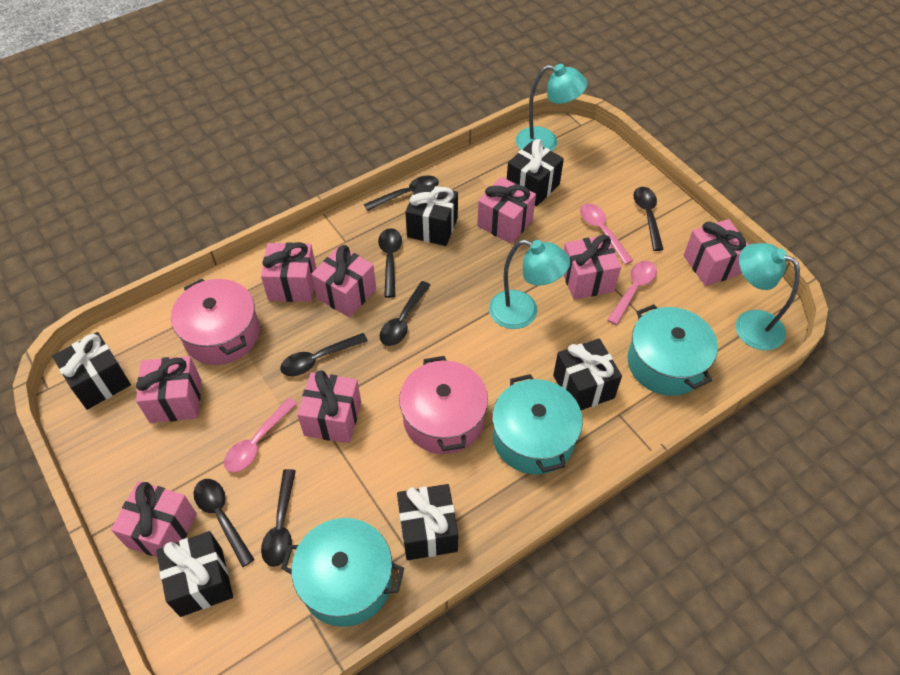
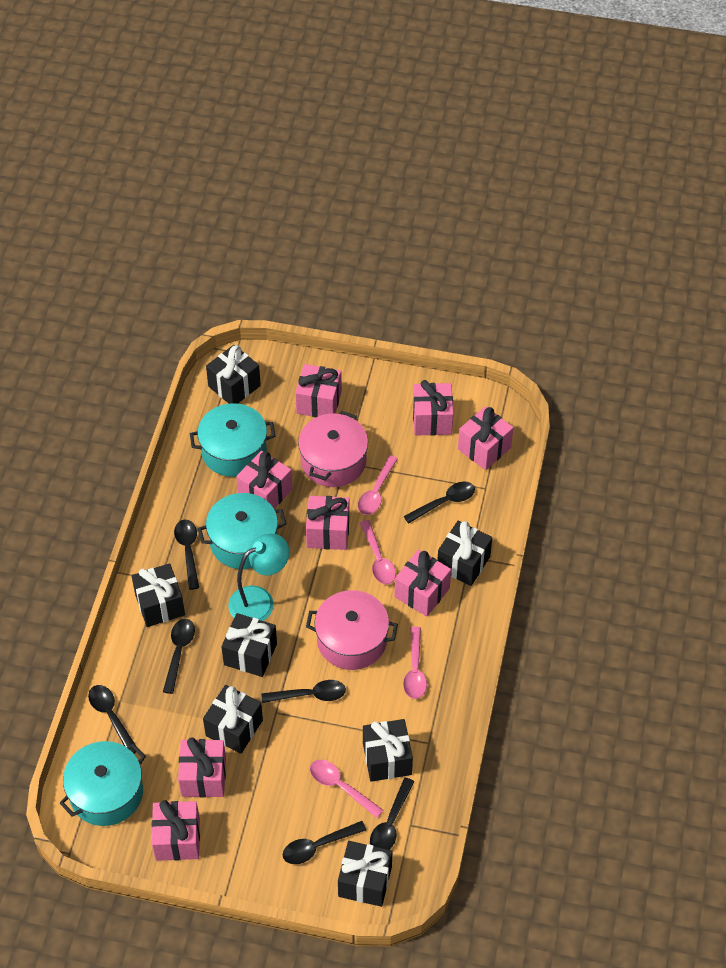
black gift: [52,332,131,410] [156,531,233,617] [397,484,458,560] [405,183,458,246] [507,139,564,206] [553,338,622,410] = 6 -> [132,563,185,627] [203,685,263,754] [206,345,261,404] [221,613,277,677] [338,841,392,907] [363,719,413,782] [437,521,492,586] = 7
pink spoon: [224,398,298,472] [580,203,633,265] [607,261,657,325] = 3 -> [310,760,383,818] [358,455,398,515] [360,520,396,585] [403,627,427,699] = 4
turquoise lamp: [489,239,570,329] [516,64,588,151] [736,243,800,350] = 3 -> [228,534,289,621] = 1

